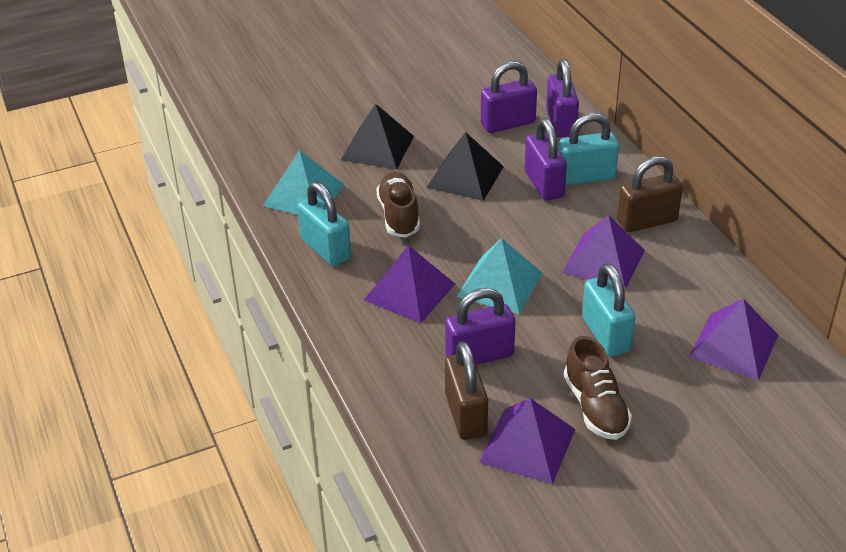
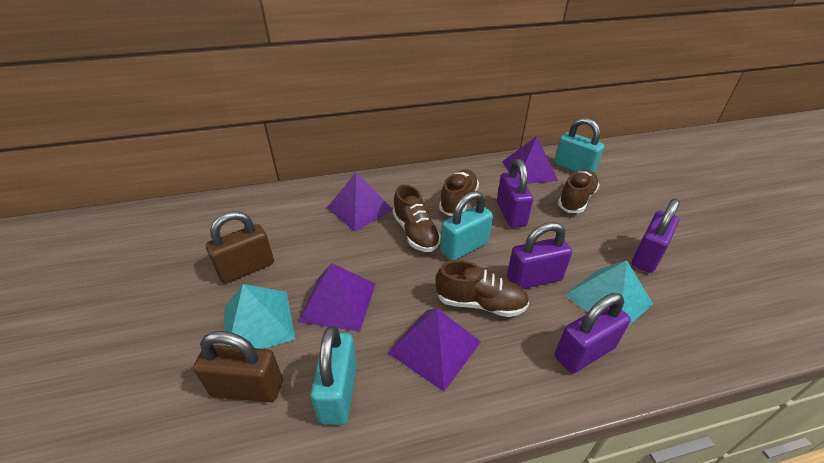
black pyramid: [341,103,414,169] [426,132,504,201] = 2 -> none = 0
brown shoe: [376,172,420,238] [564,336,632,440] = 2 -> [393,185,441,252] [435,260,529,317] [439,169,479,216] [558,170,599,213] = 4

